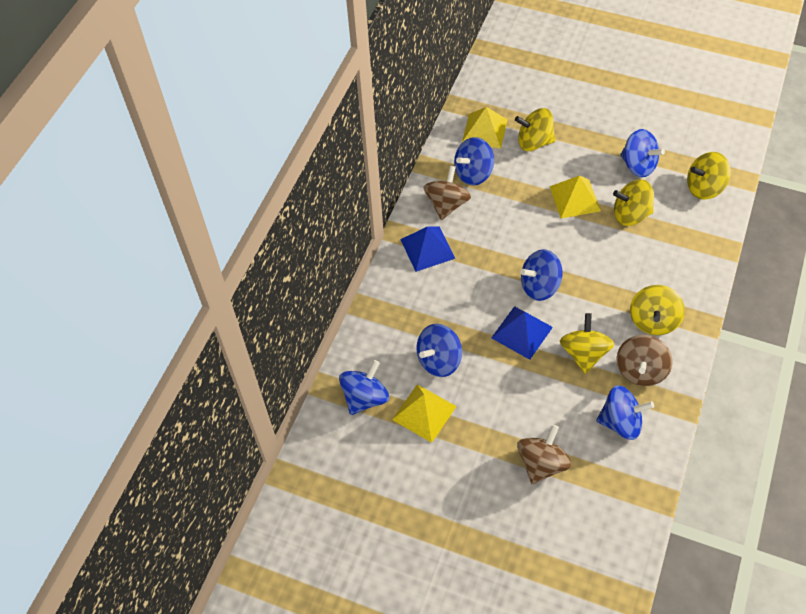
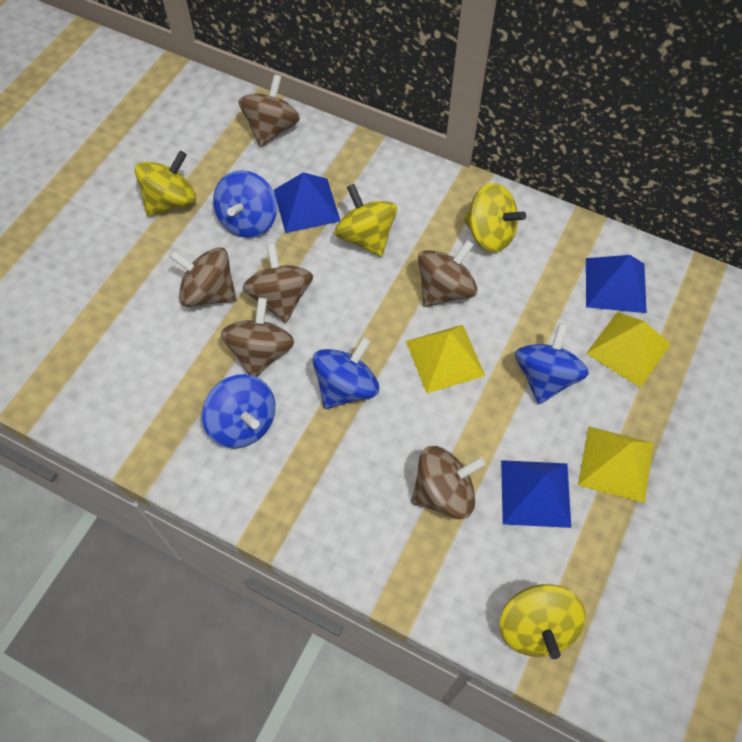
blue pyramid: [400,227,456,272] [491,306,553,360] = 2 -> [274,172,340,233] [501,460,571,528] [586,255,647,313] = 3
blue spinning top: [339,360,389,415] [417,324,462,377] [454,137,494,186] [520,249,562,301] [596,385,654,440] [620,129,665,177] = 6 -> [202,374,275,449] [213,170,277,238] [313,337,379,409] [515,323,589,404] = 4
brown spinning top: [423,166,471,220] [517,425,571,484] [616,335,673,386] = 3 -> [169,247,237,307] [221,298,295,377] [238,74,300,147] [243,243,313,323] [411,446,485,519] [418,240,478,307] = 6
yellow spinning top: [515,108,556,151] [560,313,614,374] [613,179,654,226] [630,285,685,335] [687,152,731,200] = 5 -> [135,151,196,216] [335,184,397,257] [464,183,526,252] [499,584,586,659] = 4

